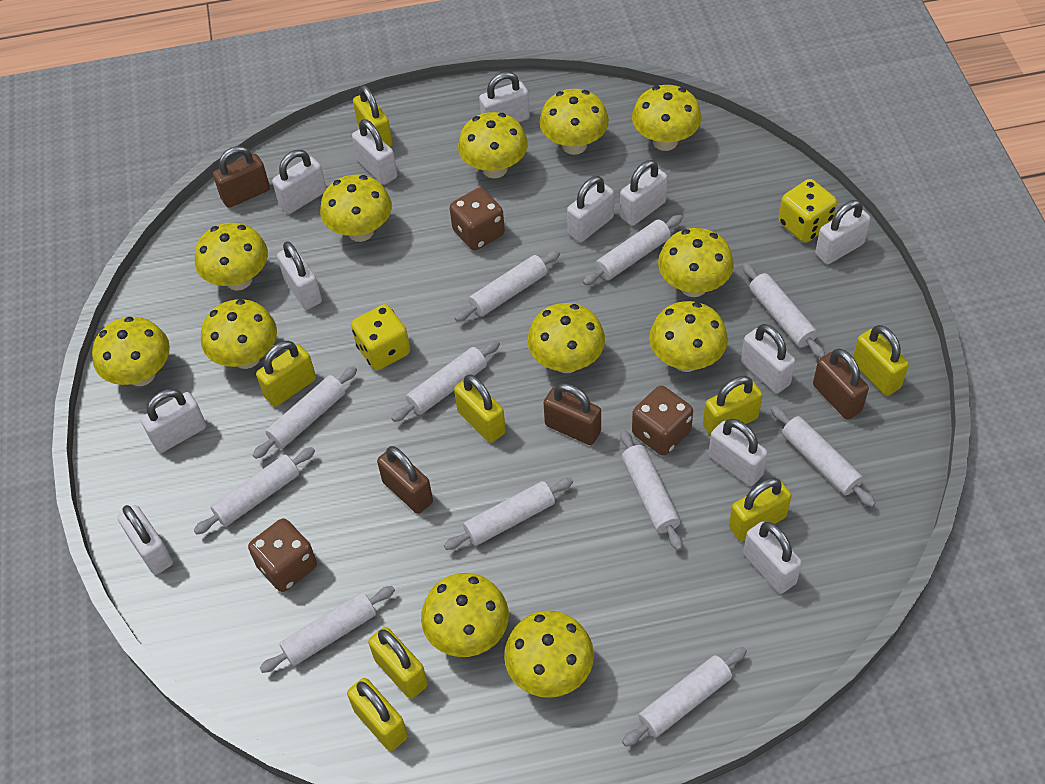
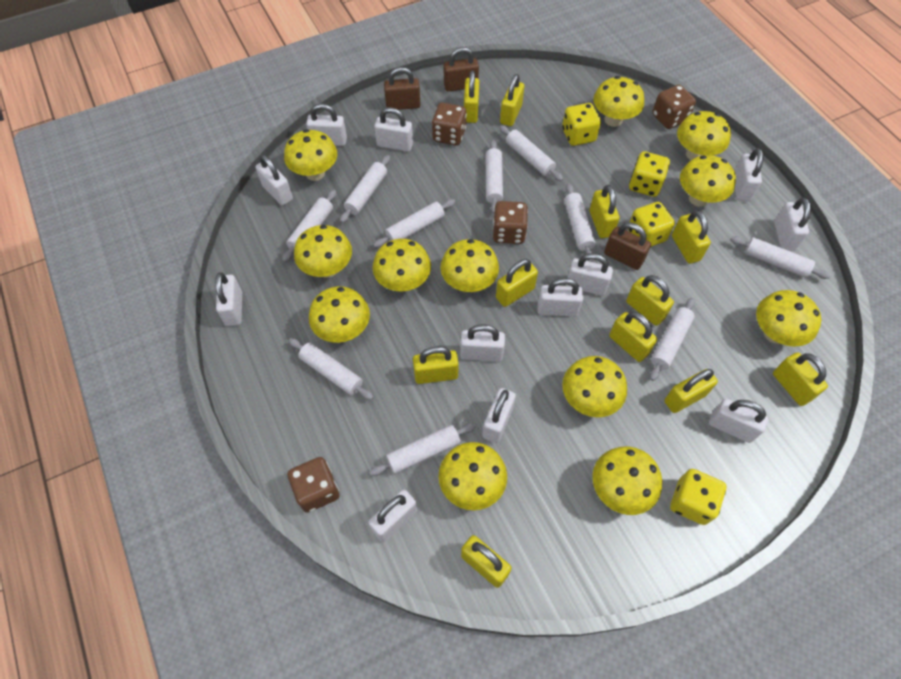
brown dice: [248,518,317,592] [450,188,505,251] [632,385,693,456] = 3 -> [287,457,340,513] [432,103,467,146] [493,201,528,244] [652,85,696,129] = 4
brown padlock: [213,146,270,208] [377,446,433,514] [544,383,601,445] [813,349,869,419] = 4 -> [384,67,420,110] [444,47,479,92] [604,223,651,270] = 3
white rolling pin: [193,447,315,535] [253,366,357,459] [260,586,395,673] [391,341,500,422] [444,478,573,550] [455,250,560,322] [583,215,682,285] [620,430,682,551] [622,647,747,747] [743,264,825,358] [771,406,876,507] = 11 -> [282,190,337,262] [289,338,374,400] [340,155,390,223] [369,423,476,476] [373,199,455,248] [486,140,503,213] [499,125,563,181] [564,183,595,262] [650,298,695,381] [730,236,831,279] = 10
yellow dice: [351,304,410,370] [778,179,837,243] = 2 -> [562,103,601,146] [628,202,675,247] [629,151,670,197] [670,469,726,525] = 4
yellow padlock: [256,341,316,407] [347,678,408,751] [353,85,393,147] [368,627,428,699] [454,374,506,443] [703,376,763,436] [729,478,792,541] [853,325,909,396] = 8 -> [413,346,459,384] [461,535,512,588] [464,71,480,123] [496,259,538,307] [500,74,524,126] [590,185,620,238] [609,312,657,362] [626,275,674,326] [664,369,718,413] [672,210,711,264] [773,352,828,406] = 11

